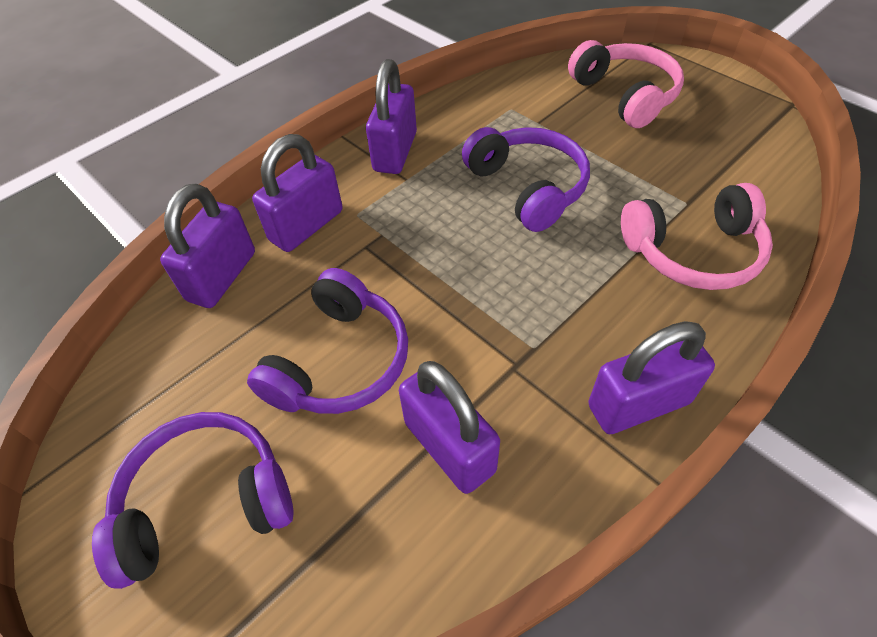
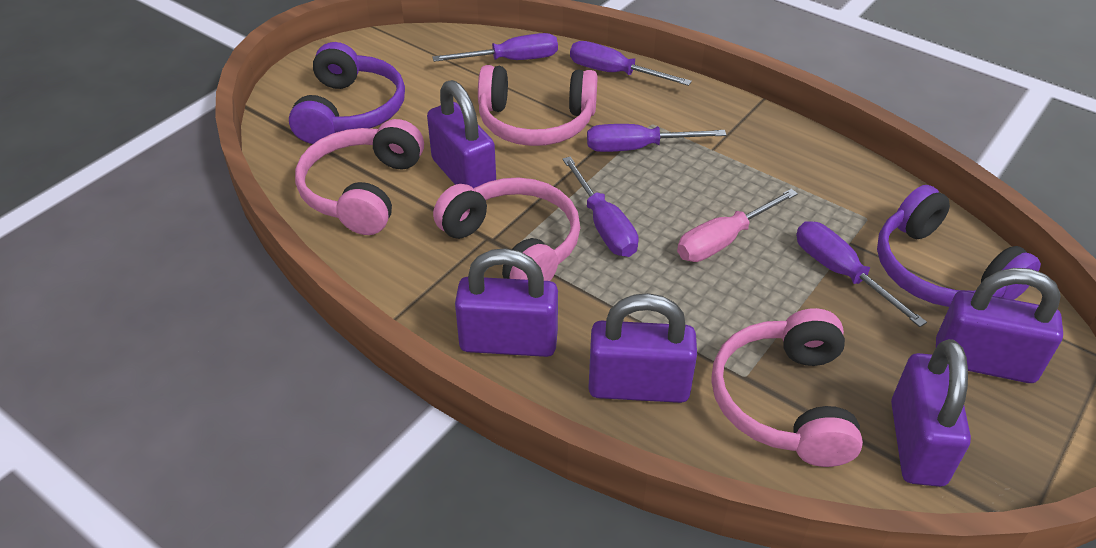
pink headphones: [568,40,684,128] [621,183,773,290] = 2 -> [295,119,424,235] [433,177,580,281] [478,65,598,146] [711,308,863,467] = 4
pink screwdriver: none = 0 -> [677,189,798,262] = 1
purple headphones: [92,412,294,589] [247,268,408,414] [462,127,590,232] = 3 -> [289,42,405,144] [877,185,1041,307] = 2
purple screwdriver: none = 0 -> [433,33,558,62] [562,157,639,257] [570,41,692,86] [587,124,726,152] [796,221,927,327] = 5

